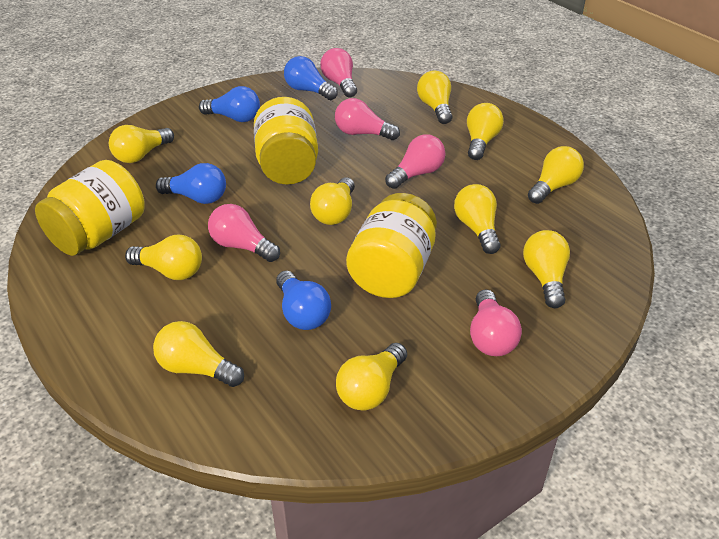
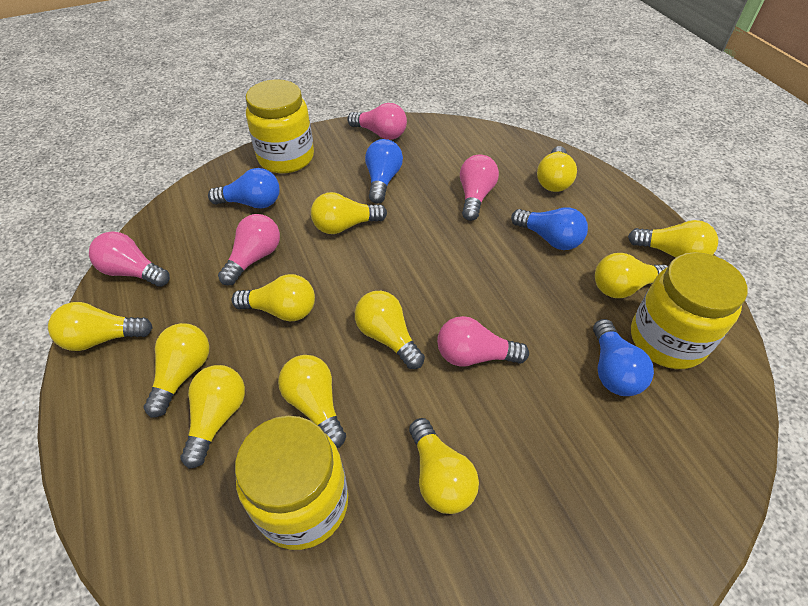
yellow light bulb: [109,125,174,163] [125,234,202,280] [153,321,244,387] [310,177,355,225] [336,343,407,410] [417,71,452,124] [454,184,500,254] [467,103,504,160] [523,230,570,308] [528,146,584,204] = 10 -> [48,302,153,351] [143,323,209,418] [180,365,245,469] [232,274,315,321] [278,355,346,448] [311,192,387,234] [355,291,425,369] [409,418,479,514] [537,146,577,192] [595,253,668,298] [628,220,718,258] = 11

